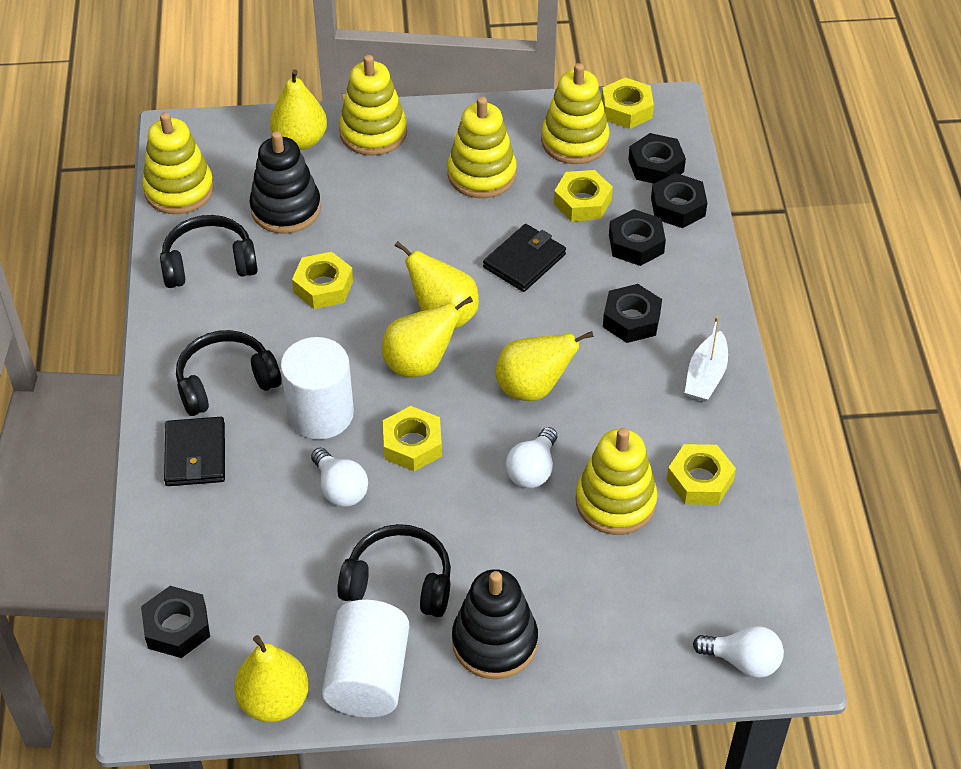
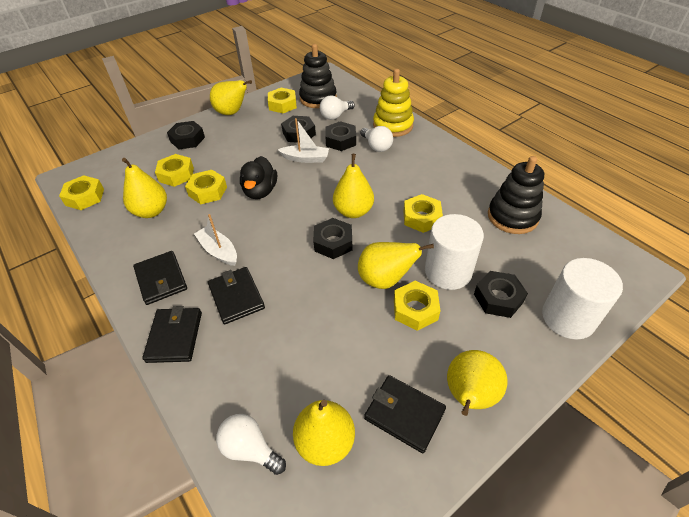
black duck: none = 0 -> [240,156,277,199] = 1
black headphones: [160,215,258,288] [176,330,282,416] [337,524,451,617] = 3 -> none = 0
black wallet: [164,417,225,486] [483,224,566,292] = 2 -> [133,251,187,305] [142,306,202,363] [208,267,265,324] [364,375,446,453] = 4
white boat: [685,316,728,402] = 1 -> [194,214,237,266] [278,118,329,163] = 2
yellow nut: [292,252,353,309] [383,406,442,471] [554,170,613,222] [602,77,654,129] [667,444,736,505] = 5 -> [59,175,104,210] [155,154,194,187] [185,170,227,204] [268,88,297,113] [394,281,440,331] [403,194,443,233] = 6
yellow pear: [234,635,309,722] [270,69,327,150] [382,296,473,377] [395,241,479,329] [495,331,594,401] = 5 -> [122,158,167,218] [210,80,252,115] [293,400,355,466] [333,154,374,218] [358,242,434,289] [447,350,508,416] = 6
yellow stacking toy: [142,112,214,214] [339,55,407,156] [448,97,517,198] [541,63,610,164] [576,428,658,535] = 5 -> [373,69,414,137] = 1

